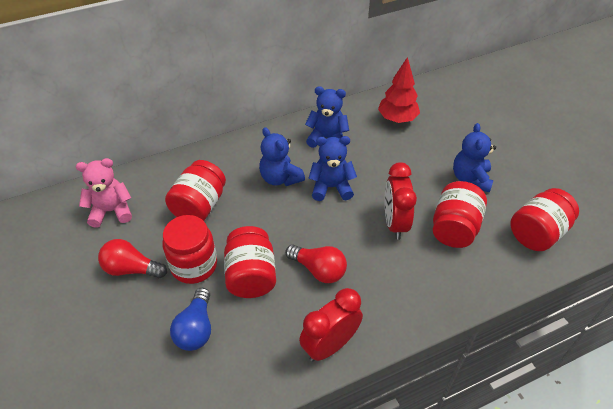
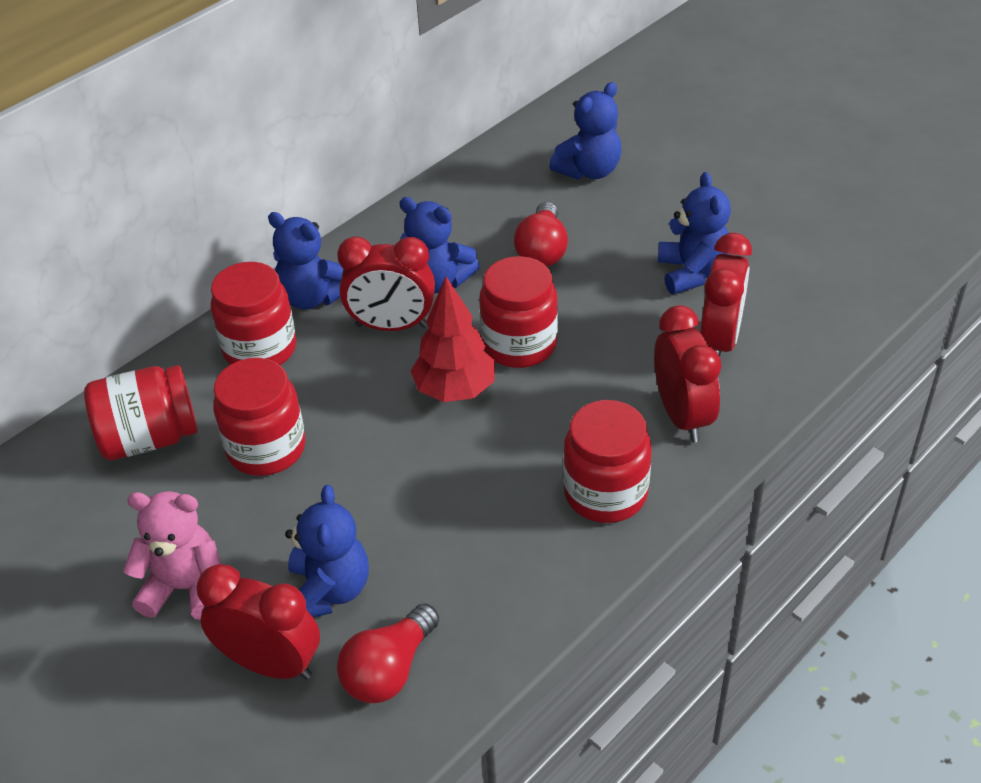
blue light bulb: [170,288,211,351] = 1 -> none = 0
blue teddy bear: [259,127,305,186] [305,86,349,148] [308,136,357,201] [453,123,496,193] = 4 -> [268,212,343,310] [285,485,369,618] [400,197,480,294] [549,82,621,180] [658,172,731,294] = 5
red clock: [299,288,363,362] [385,162,417,240] = 2 -> [197,564,320,679] [337,236,435,331] [654,305,721,443] [700,233,752,357] = 4

